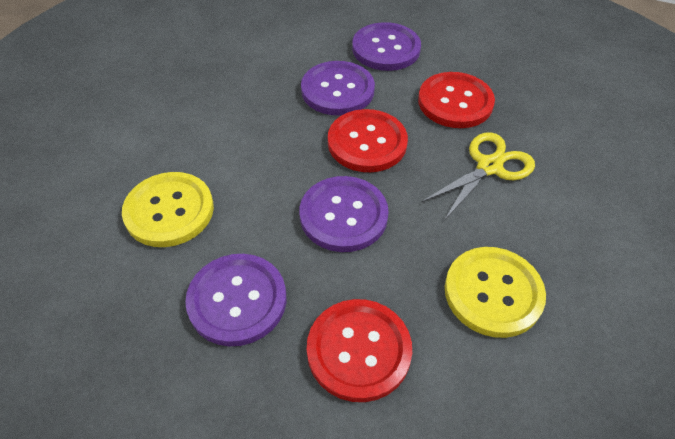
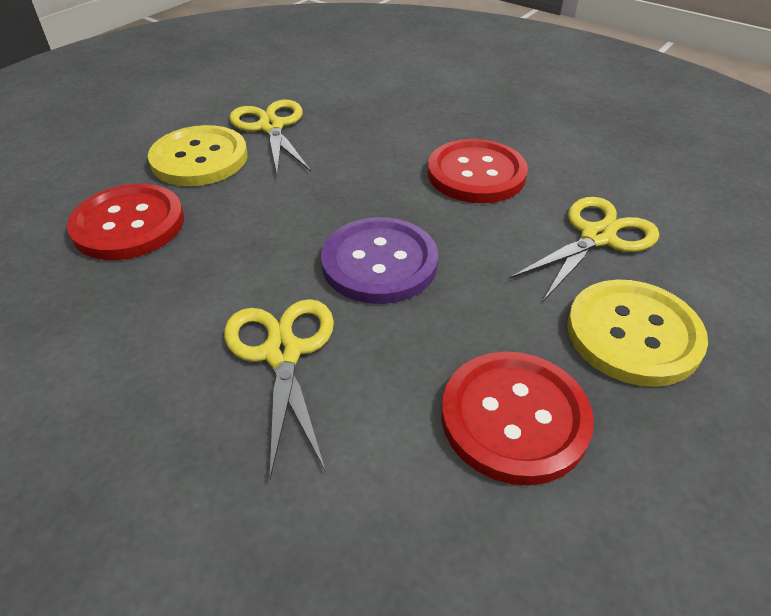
purple button: [185,254,286,346] [300,176,389,252] [301,61,375,116] [352,22,421,71] = 4 -> [321,217,438,304] = 1
yellow scissors: [421,132,535,221] = 1 -> [224,299,334,479] [229,99,311,175] [509,197,659,301] = 3

